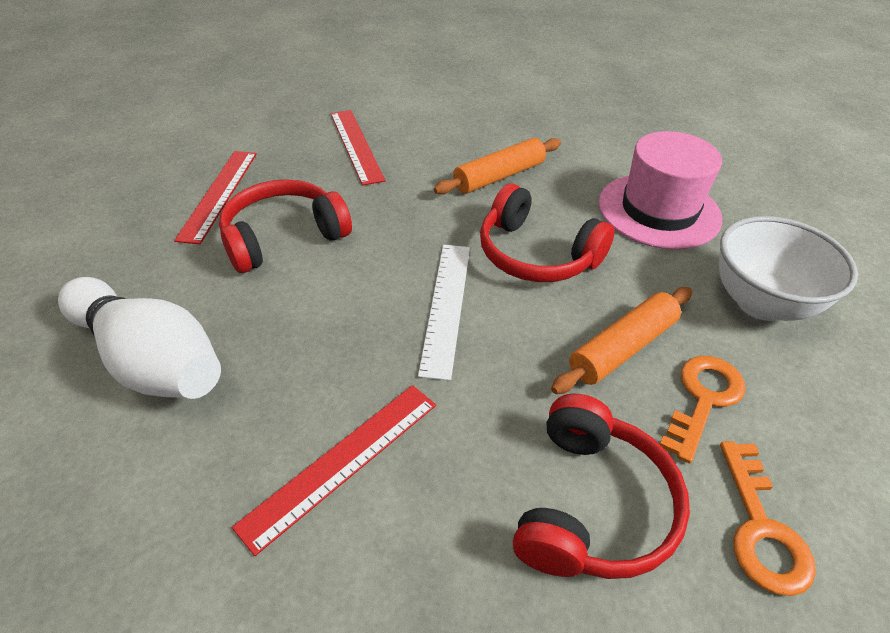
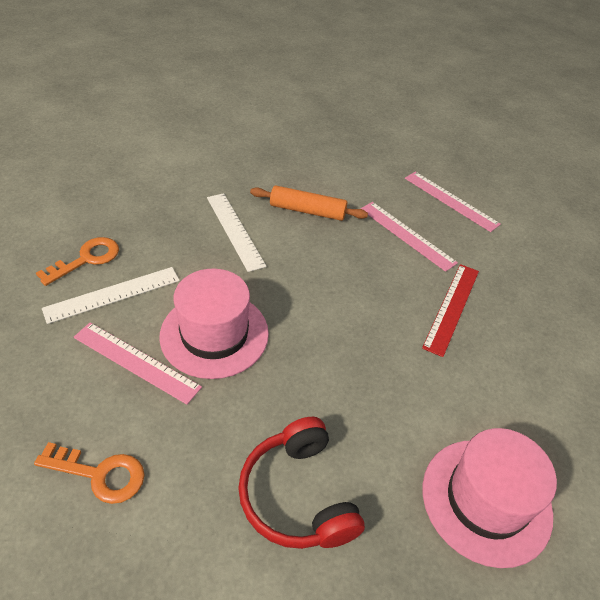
orange rolling pin: [434,138,561,194] [551,287,692,394] = 2 -> [250,185,368,221] = 1
pink hat: [599,131,722,249] = 1 -> [159,268,269,379] [422,428,557,568] = 2
pink ruler: none = 0 -> [73,323,202,405] [360,202,458,272] [405,172,501,232] = 3
red headphones: [219,179,352,273] [480,183,615,282] [513,394,690,579] = 3 -> [238,417,365,549] = 1
red ruler: [174,151,257,244] [232,385,436,556] [331,110,386,186] = 3 -> [422,264,479,357] = 1
white bowl: [719,216,858,321] = 1 -> none = 0
white bowling pin: [58,277,221,399] = 1 -> none = 0
white ruler: [418,245,470,381] = 1 -> [42,267,180,324] [207,193,267,272] = 2

